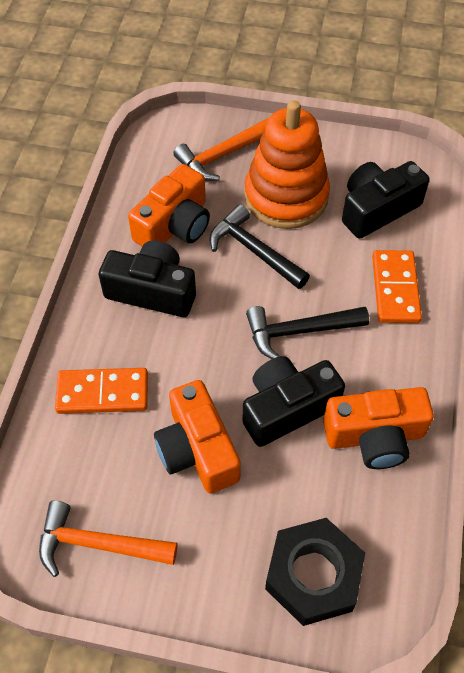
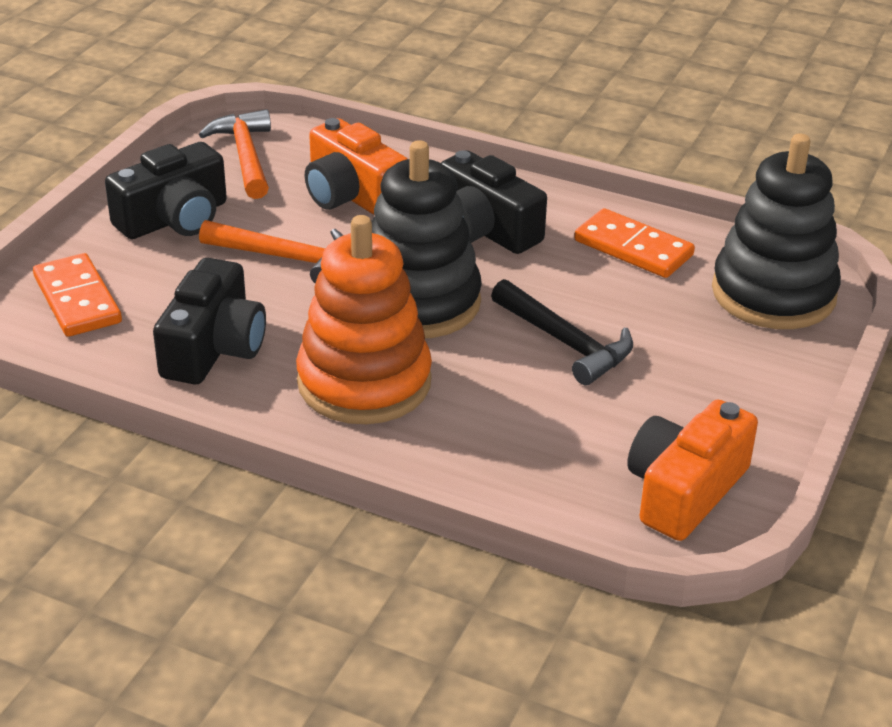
black hammer: [209,204,310,289] [246,306,369,359] = 2 -> [491,279,633,386] = 1
black nut: [265,518,365,626] = 1 -> none = 0
black stacking toy: none = 0 -> [371,140,482,338] [712,133,841,329] = 2
orange camera: [128,164,210,246] [154,380,241,494] [323,387,434,469] = 3 -> [304,118,407,215] [627,399,758,541] = 2

